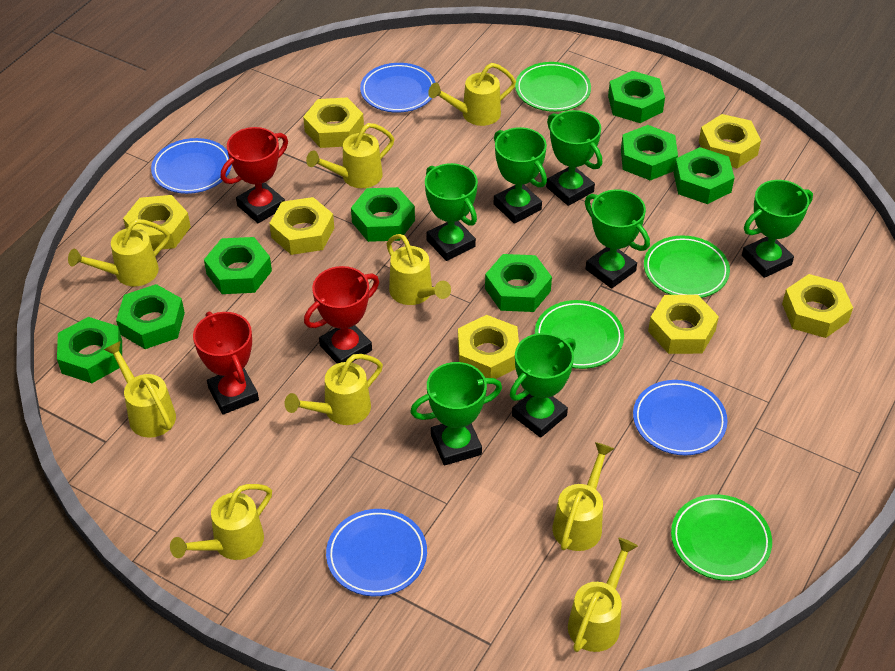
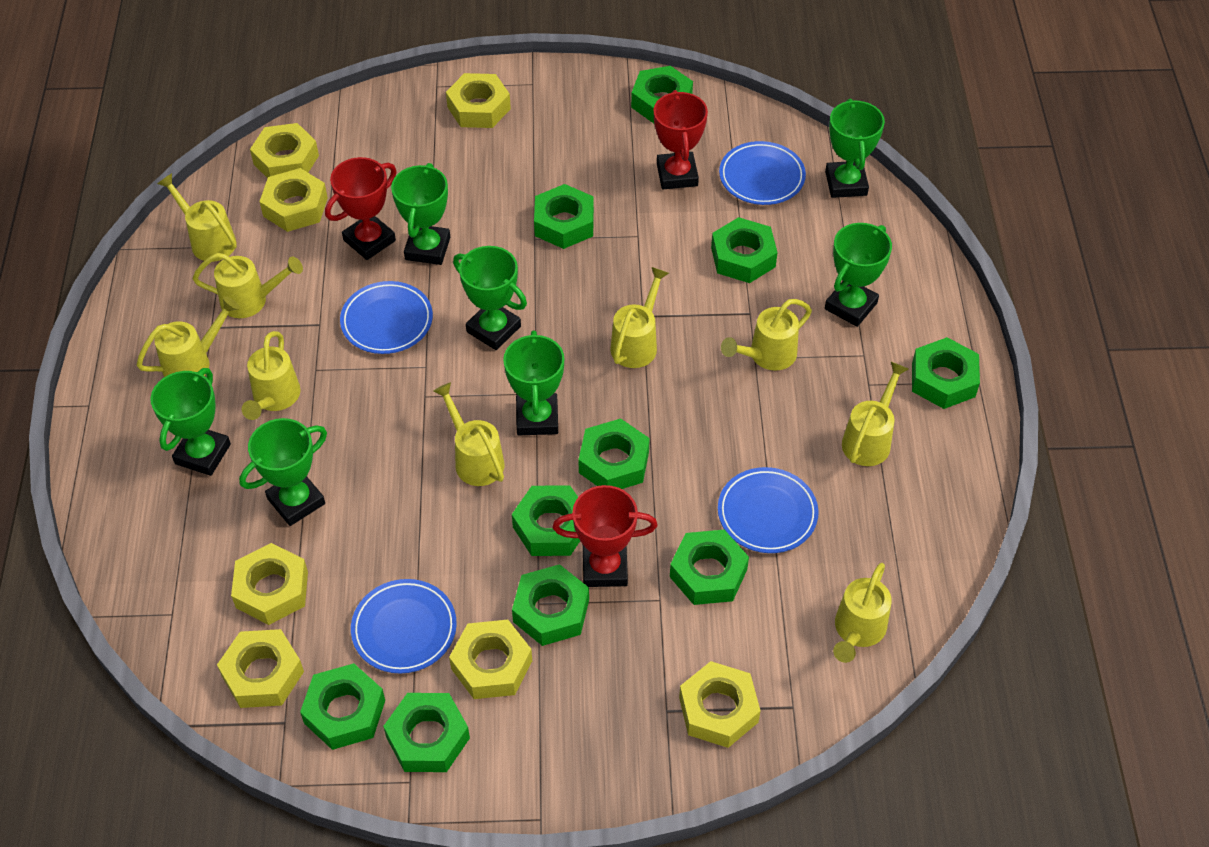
green nut: [57,317,122,383] [116,284,185,349] [204,237,272,294] [351,187,415,242] [485,254,552,312] [608,71,665,123] [621,125,678,181] [674,147,734,204] = 8 -> [300,663,385,750] [383,693,470,772] [512,485,580,556] [512,564,589,646] [534,184,594,249] [578,418,650,489] [631,66,693,123] [670,530,749,605] [711,217,778,283] [912,337,980,409] = 10
green plate: [515,62,591,112] [535,300,624,369] [644,235,730,298] [671,494,772,581] = 4 -> none = 0

